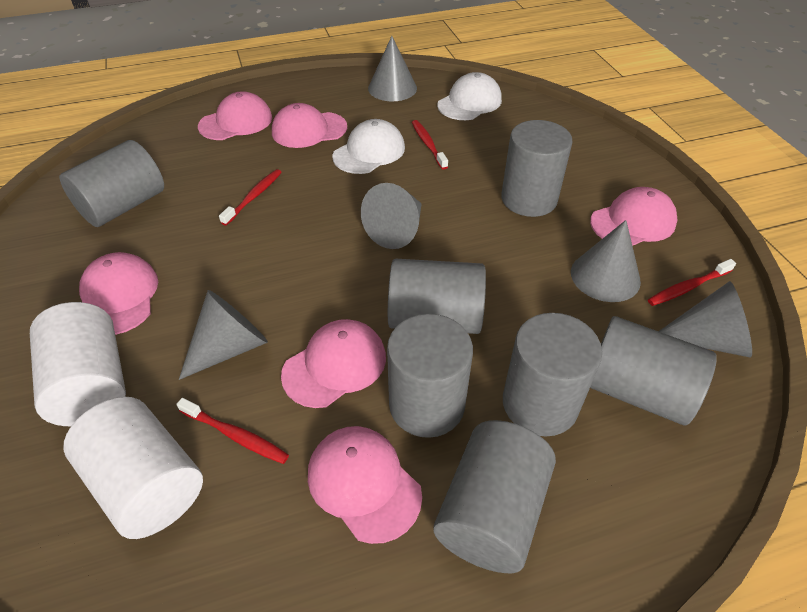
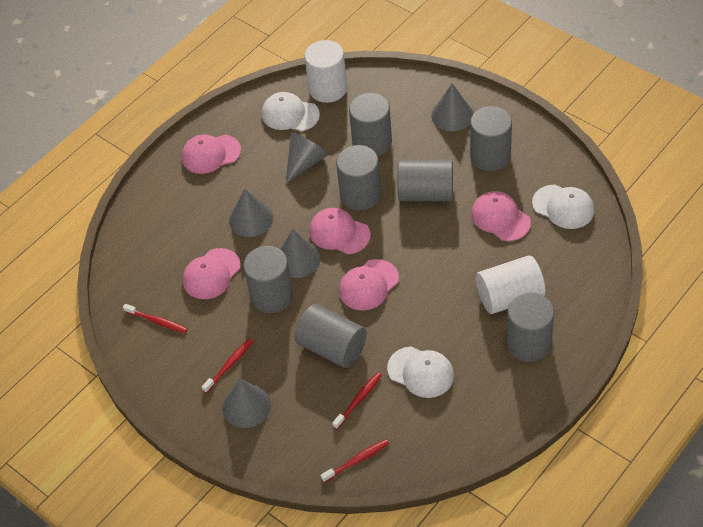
pink cap: [79,252,158,335] [198,91,272,140] [272,103,347,148] [281,319,386,408] [308,426,422,544] [590,187,678,246] = 6 -> [182,135,241,174] [183,248,241,299] [309,208,371,254] [339,259,399,311] [471,191,531,241] = 5
white cap: [332,119,405,174] [437,72,502,120] = 2 -> [262,92,320,131] [387,346,454,398] [532,185,594,229] = 3

